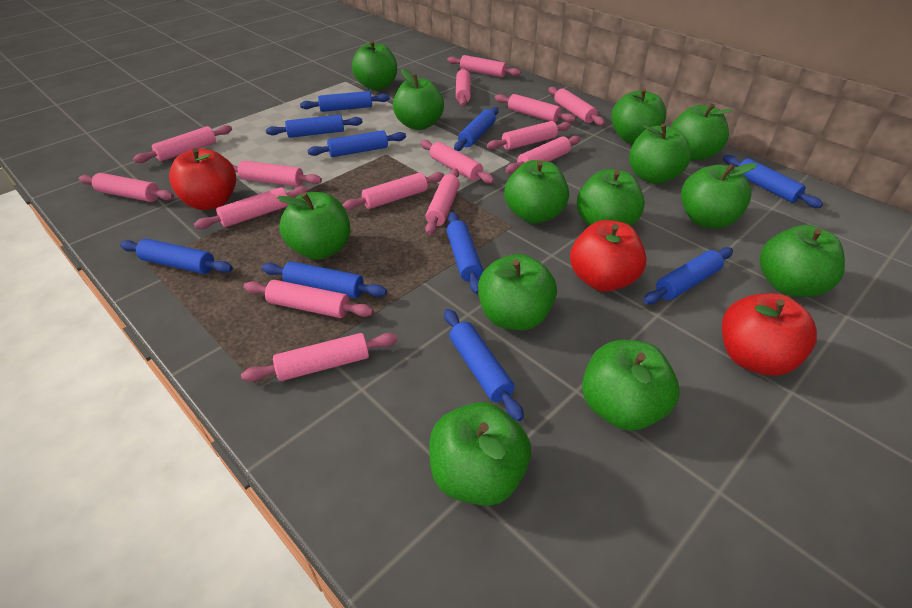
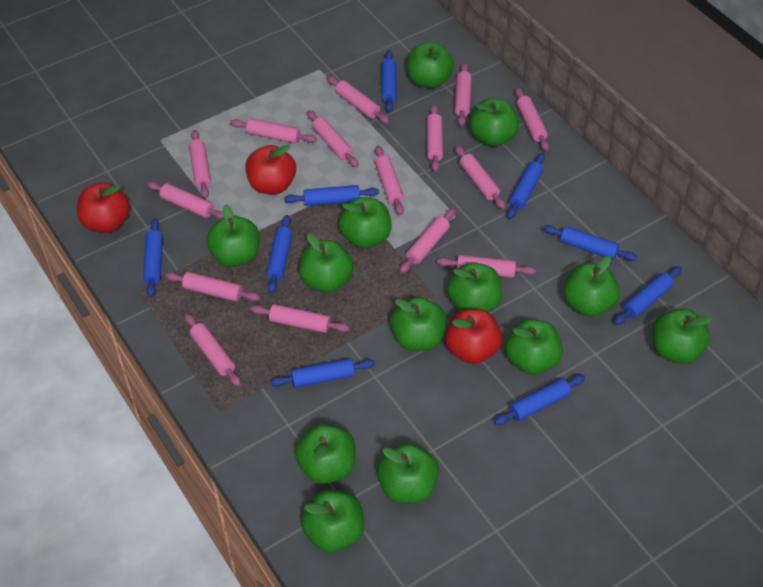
blue rolling pin: [120,239,233,274] [261,261,387,298] [266,115,363,138] [300,91,390,112] [307,130,406,157] [444,309,524,421] [447,212,483,294] [454,107,498,151] [643,247,733,304] [723,155,823,208] = 10 -> [143,218,163,297] [266,215,292,293] [270,358,375,388] [284,185,379,206] [381,50,397,113] [494,375,585,425] [507,153,545,219] [543,225,637,261] [614,267,682,325] = 9

